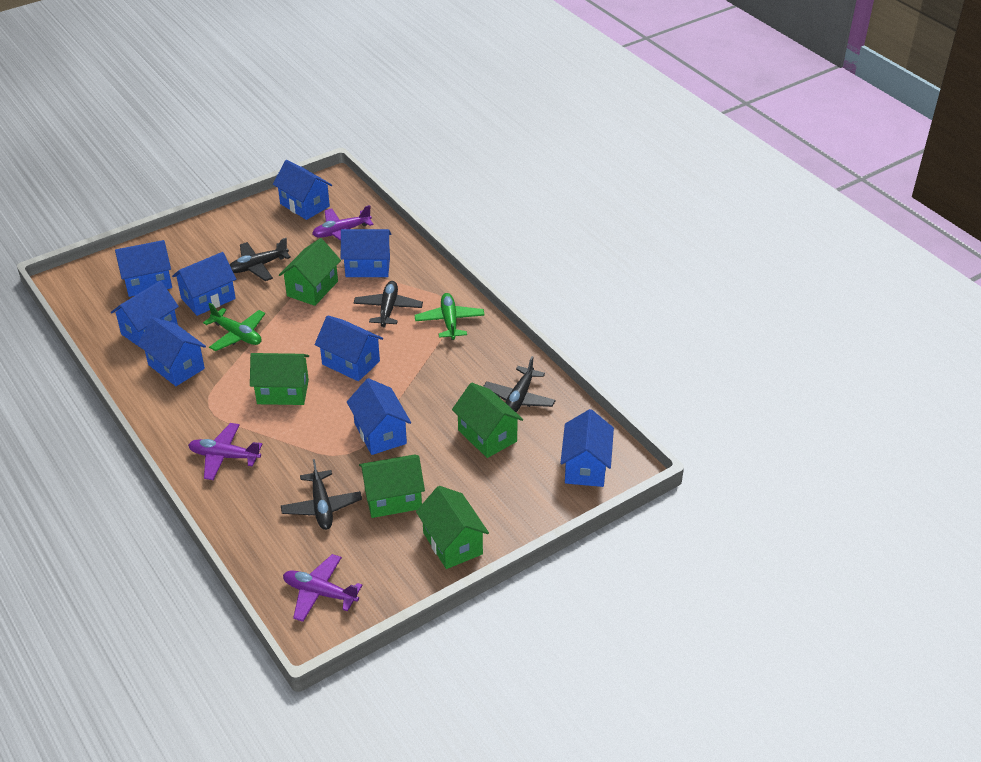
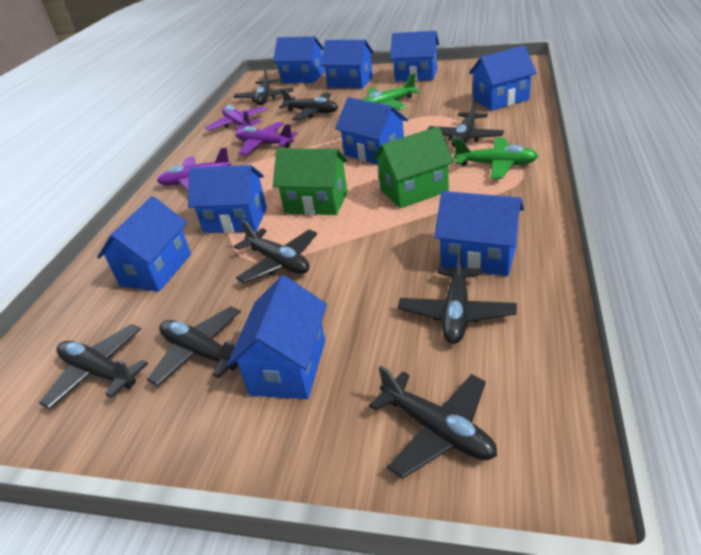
black plane: [229,238,291,281] [281,459,362,530] [354,281,423,327] [483,356,556,412] = 4 -> [39,324,148,409] [147,306,241,386] [234,68,293,105] [234,219,317,283] [279,89,338,121] [369,365,497,479] [398,247,517,344] [427,97,504,148] = 8
green house: [250,353,309,405] [279,238,341,306] [359,454,425,518] [416,486,489,569] [452,383,523,458] = 5 -> [273,148,348,215] [372,127,454,208] = 2

